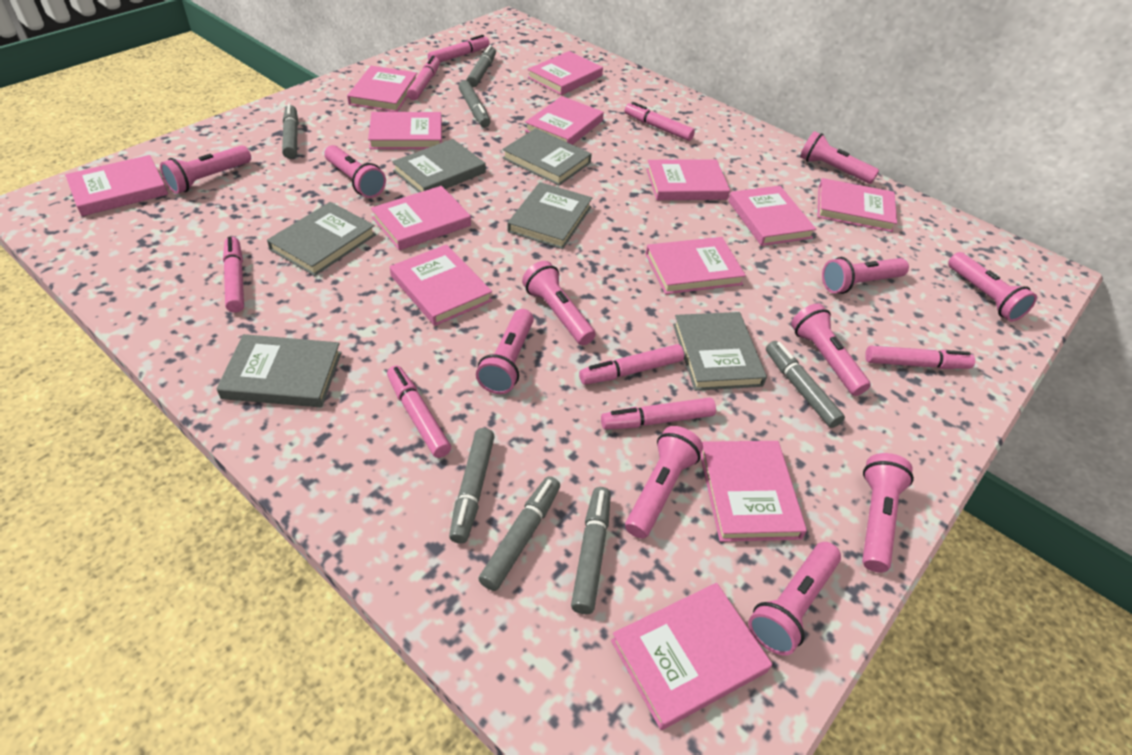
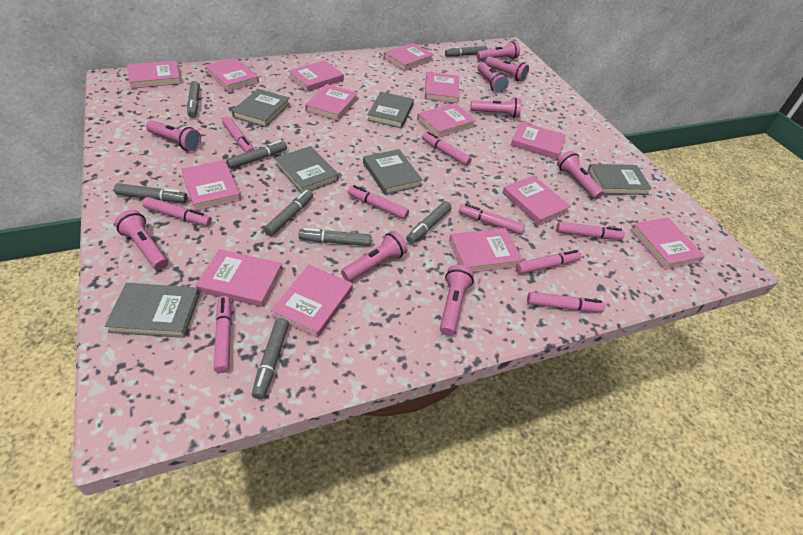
grey marker: [282,104,298,159] [449,428,495,544] [459,80,490,128] [466,45,496,88] [479,476,560,591] [571,487,611,614] [766,341,845,428] = 7 -> [114,183,187,202] [187,81,200,118] [226,140,287,169] [252,318,289,399] [264,190,313,236] [298,228,372,246] [406,201,452,244] [445,46,488,57] = 8
pink book: [65,155,168,216] [347,66,417,112] [368,112,442,149] [371,186,471,250] [390,244,492,326] [525,96,604,145] [528,51,603,95] [611,583,772,730] [646,237,746,294] [647,159,730,200] [700,441,807,542] [728,186,816,246] [817,178,897,232] = 13 -> [127,61,181,89] [181,160,241,211] [196,249,282,307] [205,58,259,92] [271,265,353,338] [288,60,344,92] [305,84,358,121] [384,43,434,71] [417,103,476,138] [425,72,459,103] [449,228,523,272] [502,176,571,225] [511,122,566,160] [631,218,705,270] = 14
pink flashlight: [160,145,251,194] [324,145,386,198] [476,309,534,394] [522,261,596,345] [625,426,703,539] [748,542,841,655] [791,303,871,396] [800,131,879,184] [822,257,909,294] [862,453,914,573] [948,252,1037,322] = 11 -> [115,210,168,270] [146,120,201,151] [341,231,407,282] [440,265,474,336] [471,98,522,118] [477,41,520,61] [478,62,509,93] [485,56,529,82] [557,151,604,200] = 9
pink marker: [223,237,244,313] [387,366,451,458] [407,56,440,100] [428,35,490,62] [579,344,684,385] [601,398,716,430] [625,102,695,141] [865,345,975,369] = 8 -> [142,197,212,226] [214,296,232,373] [222,117,254,152] [348,185,409,219] [422,132,472,166] [459,204,525,235] [516,250,582,274] [527,292,605,312] [556,222,625,240] = 9

